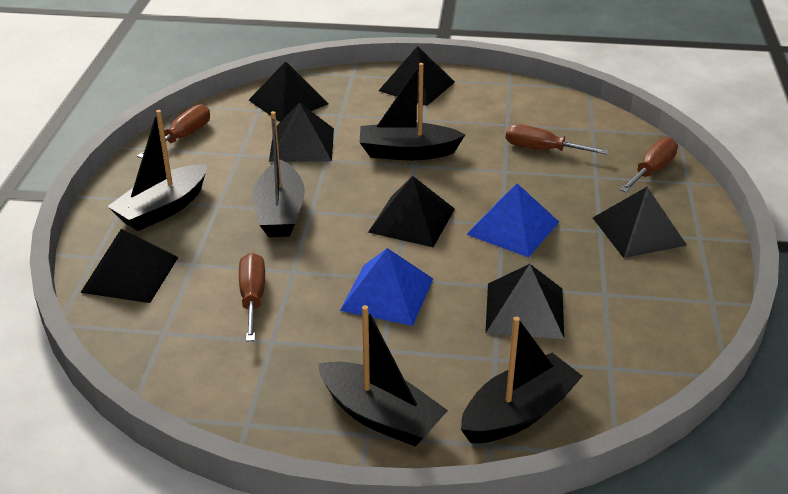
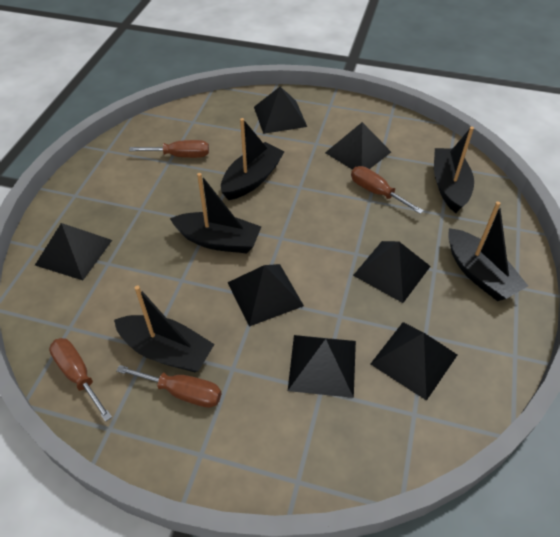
blue pyramid: [340,248,433,326] [466,183,559,258] = 2 -> none = 0

